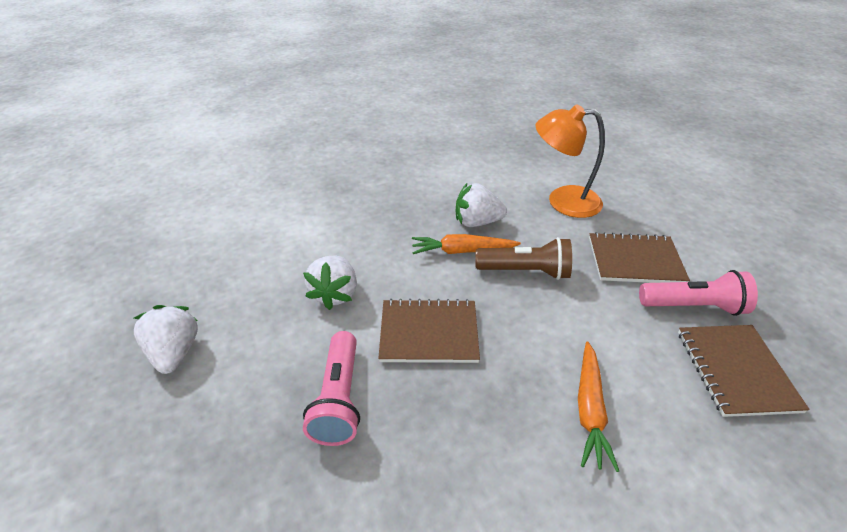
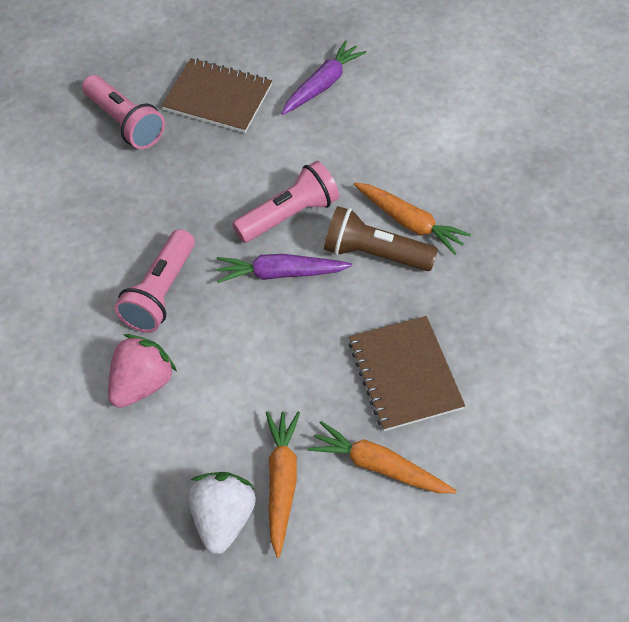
brown notebook: [378,299,480,363] [589,232,690,283] [678,325,810,417] = 3 -> [162,58,272,133] [348,316,465,431] = 2
orange carrot: [412,234,521,254] [578,341,619,472] = 2 -> [266,411,300,558] [308,421,457,493] [353,182,471,255] = 3
orange lamp: [535,104,605,218] = 1 -> none = 0
pink flashlight: [303,331,360,446] [639,270,758,316] = 2 -> [82,75,165,149] [114,229,195,333] [232,161,339,243] = 3
pink strawberry: none = 0 -> [108,334,177,408] = 1
purple carrot: none = 0 -> [217,254,352,283] [282,40,367,115] = 2
white strawberry: [134,305,198,374] [303,256,357,310] [456,183,507,227] = 3 -> [188,472,256,555] = 1

